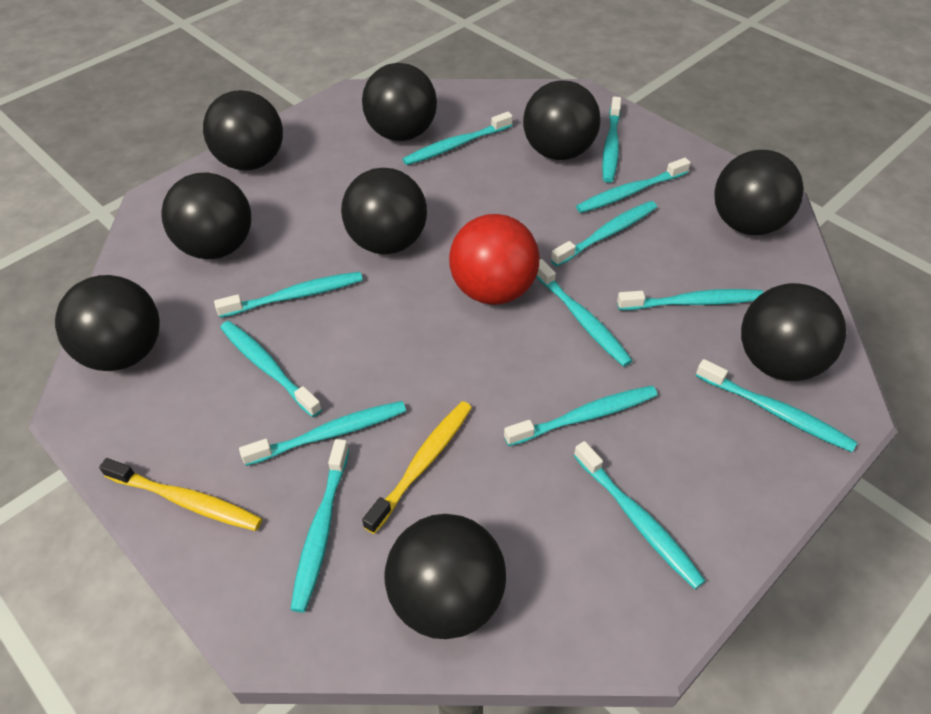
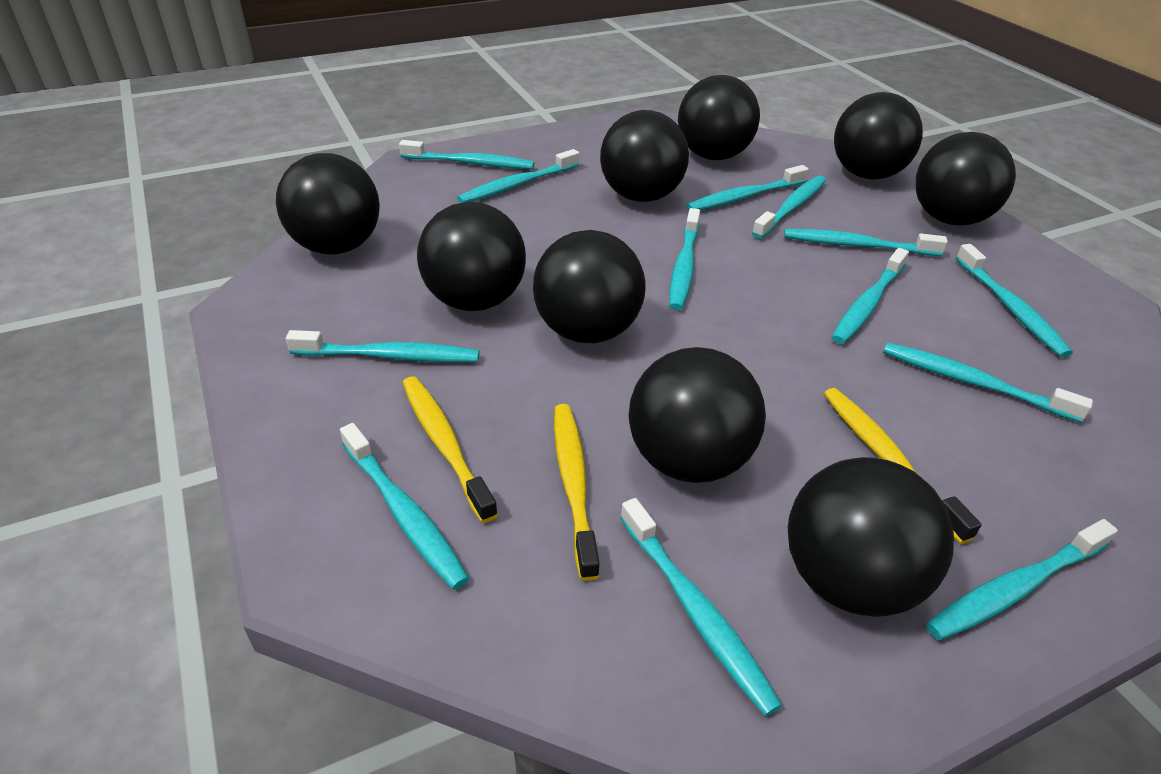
red ball: [449,214,539,305] = 1 -> none = 0
yellow toothbrush: [99,458,262,531] [362,401,472,534] = 2 -> [402,376,498,523] [554,404,600,581] [824,388,982,544] = 3

